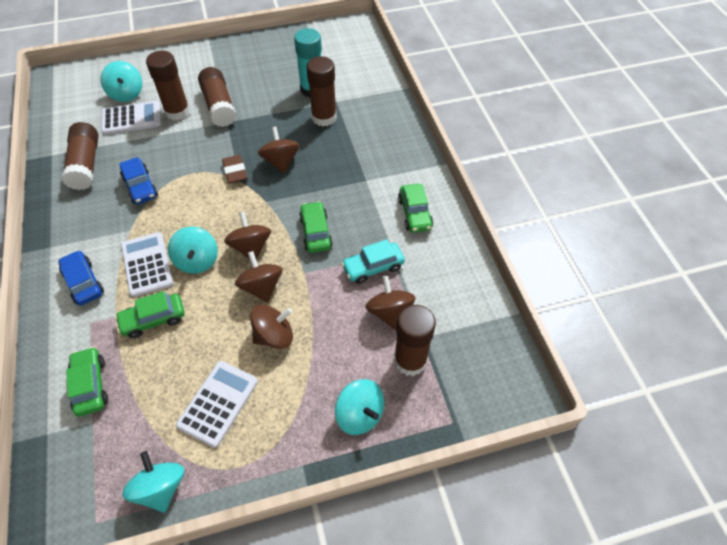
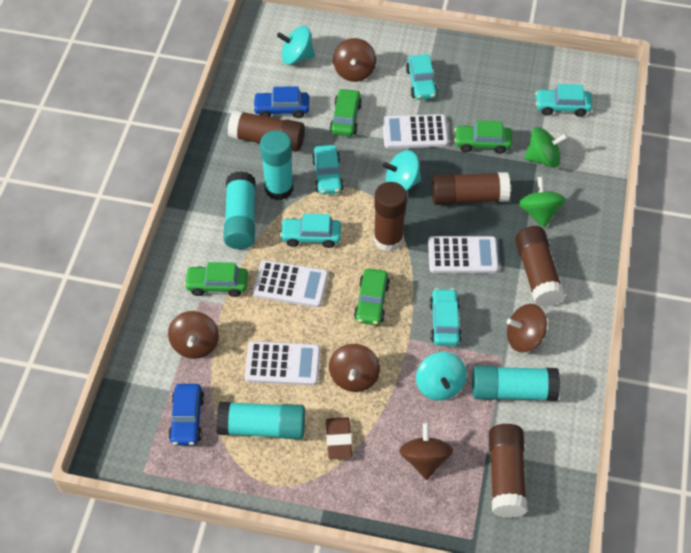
green spinning top: none = 0 -> [518,177,566,228] [525,127,568,168] = 2
turquoise car: [341,239,405,284] = 1 -> [280,214,341,248] [312,145,344,195] [406,54,438,100] [429,288,462,346] [535,84,592,117] = 5
turquoise glue stick: [294,28,322,98] = 1 -> [217,402,305,439] [223,171,256,249] [260,131,293,200] [472,366,560,401] = 4
turquoise spinning top: [101,61,142,102] [122,451,184,513] [168,227,218,274] [335,379,384,435] = 4 -> [277,26,315,65] [383,150,421,191] [416,352,467,400] = 3
white calculator: [101,101,161,135] [121,232,173,297] [176,361,258,448] = 3 -> [245,341,320,386] [253,260,328,307] [382,114,448,149] [428,236,499,273] = 4

